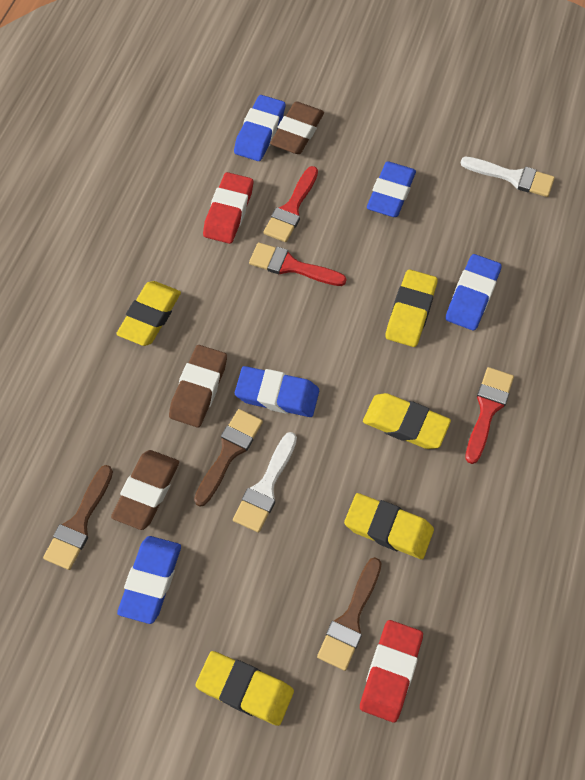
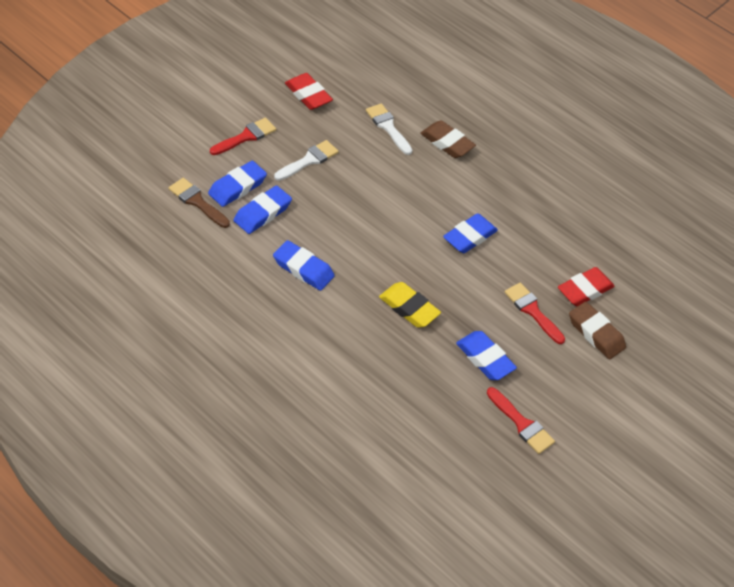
brown brush: [43,465,113,570] [194,409,263,507] [317,557,382,671] = 3 -> [169,178,230,228] = 1
brown eraser: [111,450,179,530] [169,345,227,427] [270,102,324,154] = 3 -> [420,120,476,158] [569,302,626,359] = 2
yellow eraser: [116,281,181,346] [196,651,294,726] [344,493,434,559] [363,393,451,449] [385,269,438,347] = 5 -> [379,282,441,328] = 1

